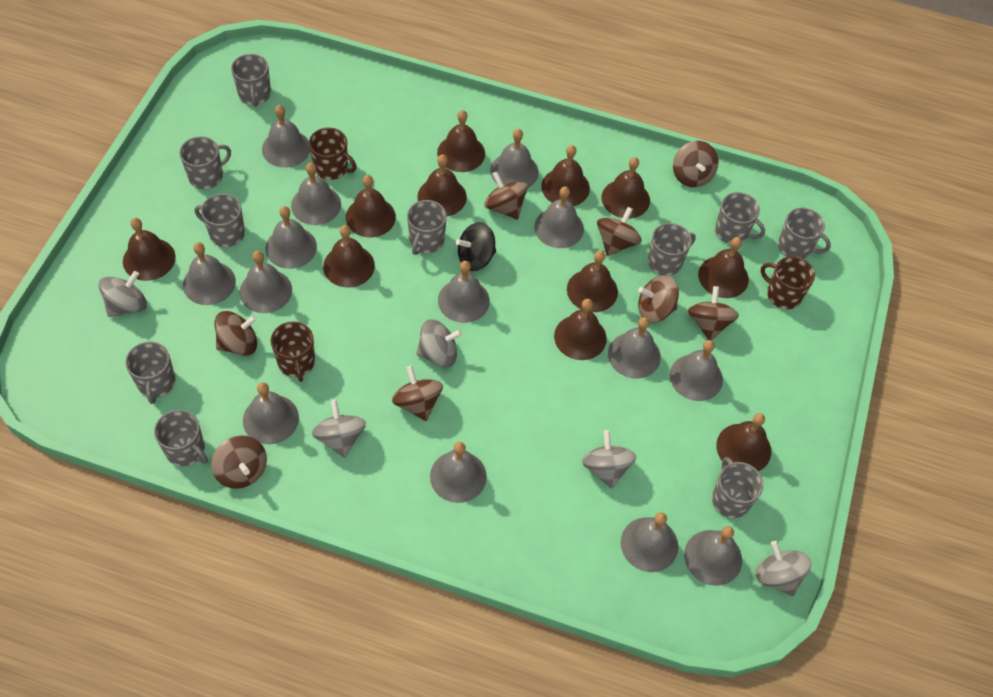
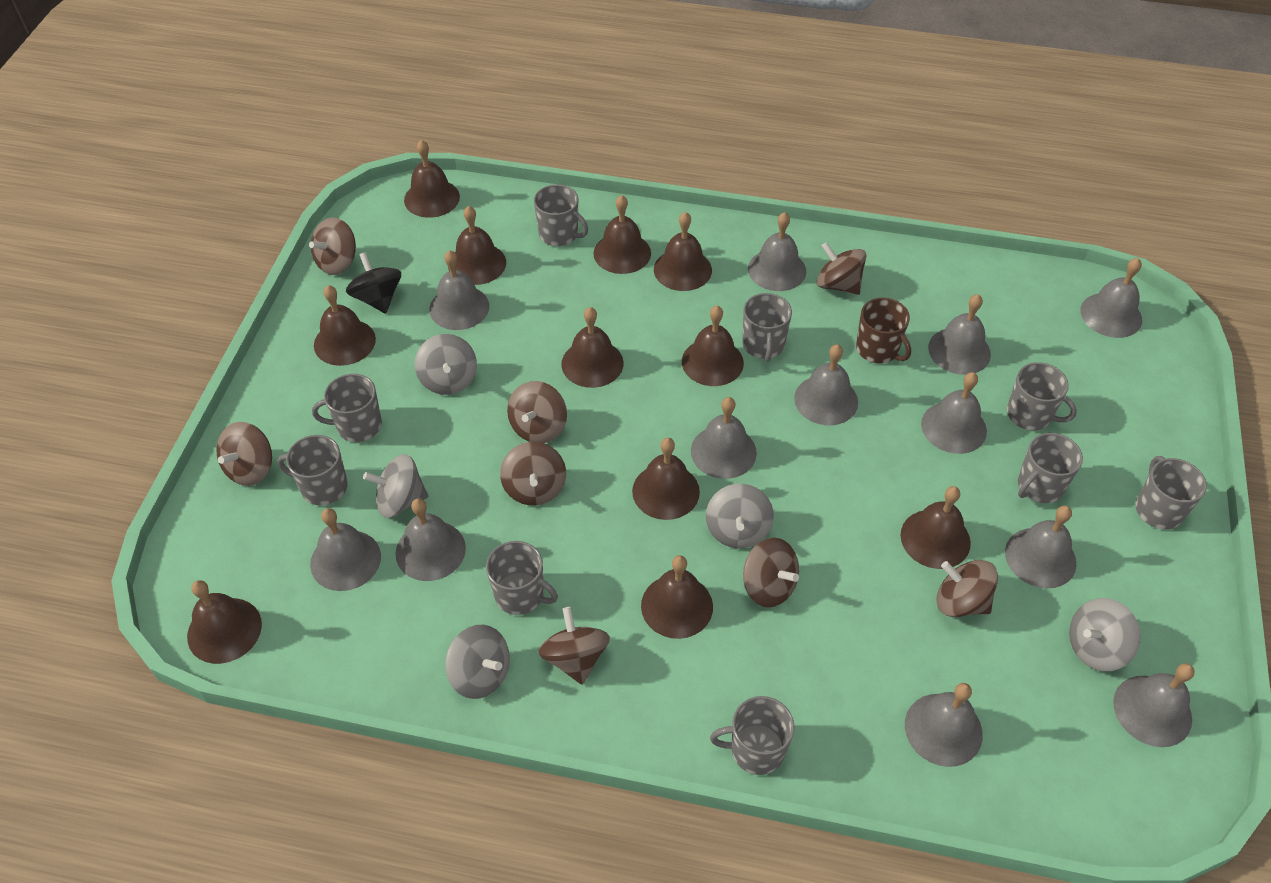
brown mug: [271,321,315,382] [309,128,357,180] [761,256,815,309] = 3 -> [856,298,911,364] = 1
grey bell: [183,242,236,305] [239,251,292,313] [243,382,299,444] [262,105,310,168] [266,206,317,269] [291,163,341,225] [430,442,487,503] [438,261,490,323] [490,129,539,188] [534,186,584,248] [608,317,661,379] [621,512,678,572] [670,340,723,401] [684,526,742,586] = 14 -> [310,508,381,591] [395,498,466,581] [429,250,489,330] [691,397,757,479] [748,212,806,291] [794,344,858,425] [905,683,983,767] [921,372,987,454] [928,294,991,375] [1005,506,1077,589] [1080,258,1142,338] [1113,663,1195,747] = 12
grey mug: [125,341,176,404] [154,410,208,466] [180,136,231,189] [195,194,245,247] [231,54,271,107] [407,200,447,255] [648,223,696,276] [712,457,763,518] [715,192,765,244] [778,208,831,259] = 10 -> [277,435,348,505] [312,374,382,442] [486,541,558,615] [534,184,588,246] [710,696,794,775] [742,293,792,362] [1007,362,1077,430] [1018,433,1083,503] [1136,456,1207,530] = 9

